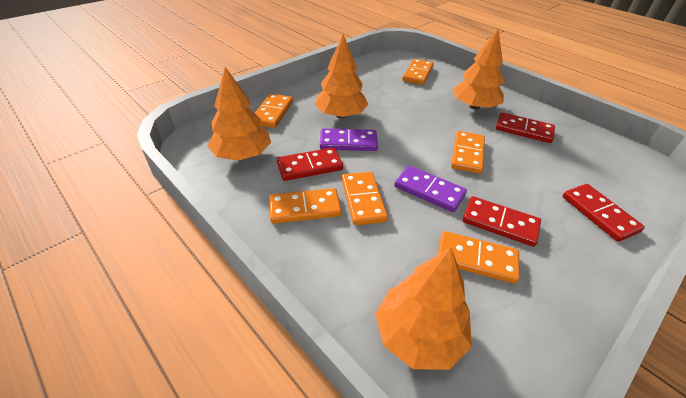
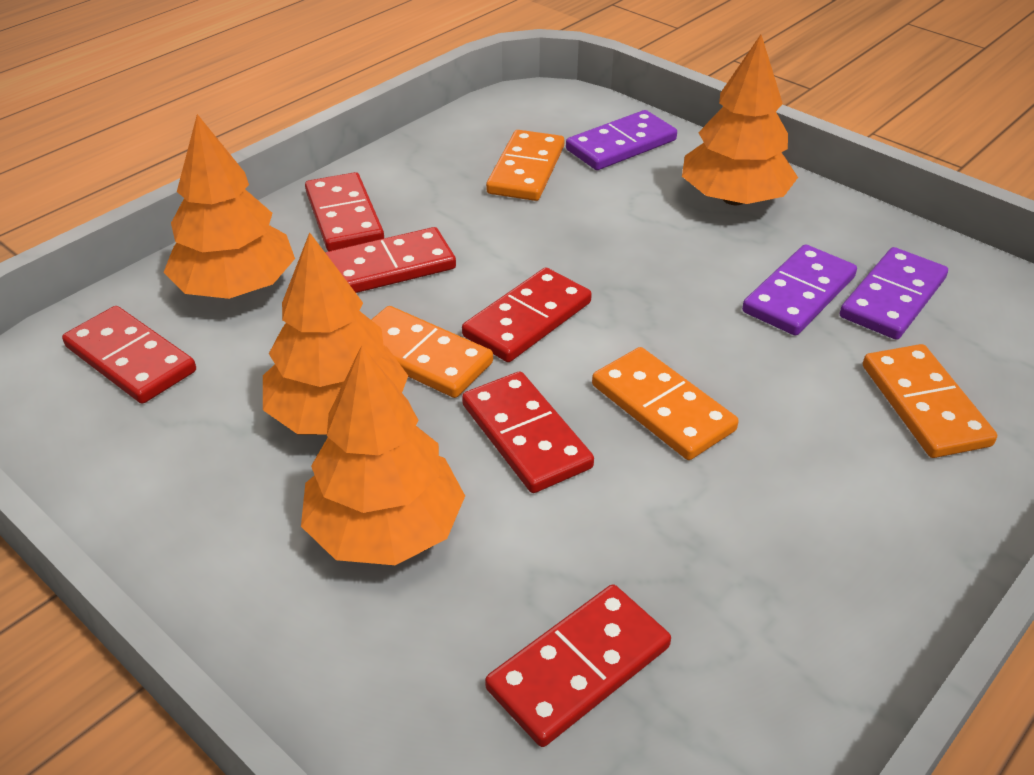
orange domino: [255,94,293,128] [269,188,342,224] [342,172,388,225] [402,59,434,85] [438,231,520,284] [451,131,485,174] = 6 -> [371,306,493,398] [486,130,564,201] [592,347,739,460] [863,344,997,458] = 4
purple domino: [320,128,378,151] [394,166,467,212] = 2 -> [566,110,677,170] [742,244,857,336] [840,247,948,340] = 3
red domino: [277,148,343,181] [462,196,541,247] [496,112,555,143] [562,184,645,242] = 4 -> [62,306,196,404] [305,172,384,251] [325,227,456,293] [462,268,592,362] [462,371,594,493] [485,584,671,747] = 6

